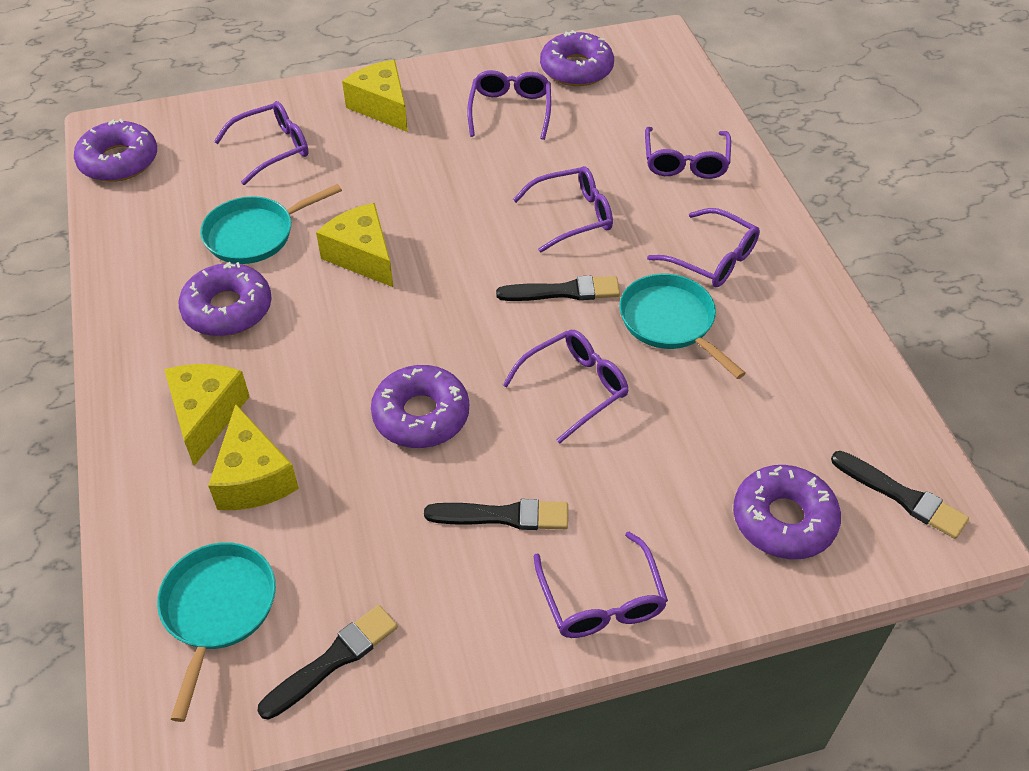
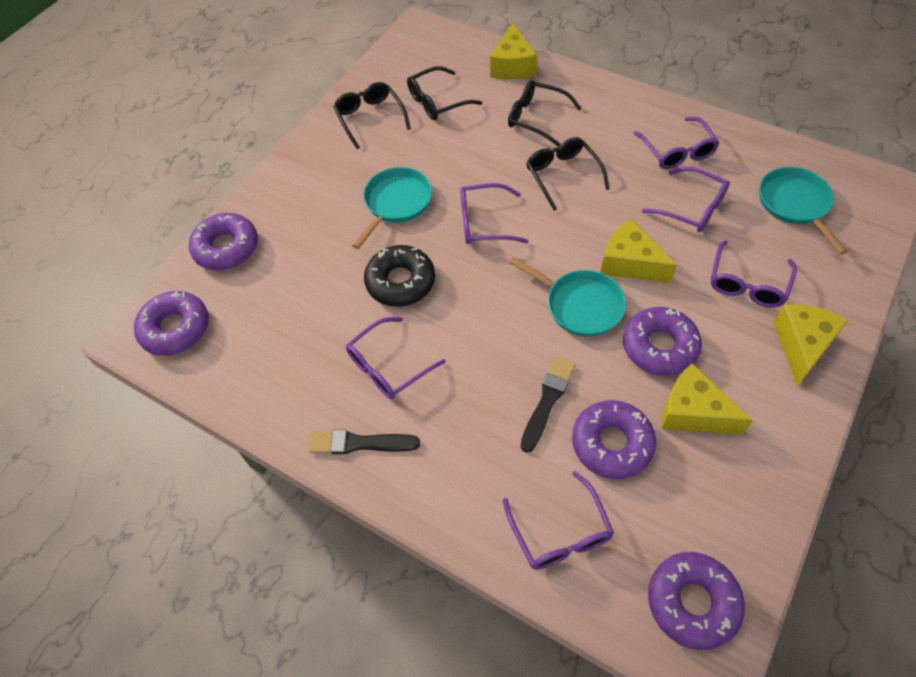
black brush: [258,605,398,720] [424,499,568,530] [496,276,620,301] [831,451,969,539] = 4 -> [308,430,420,454] [520,357,575,453] = 2
black donut: none = 0 -> [364,245,435,307] = 1
black glasses: none = 0 -> [333,82,411,149] [407,66,482,120] [508,80,582,147] [526,137,610,211] = 4
purple glasses: [214,101,309,185] [467,70,551,140] [503,330,629,444] [513,166,613,253] [534,532,668,638] [645,127,731,179] [647,208,760,287] = 7 -> [346,317,446,399] [460,183,528,244] [503,471,614,570] [633,117,719,169] [642,167,730,232] [711,241,797,308] = 6

